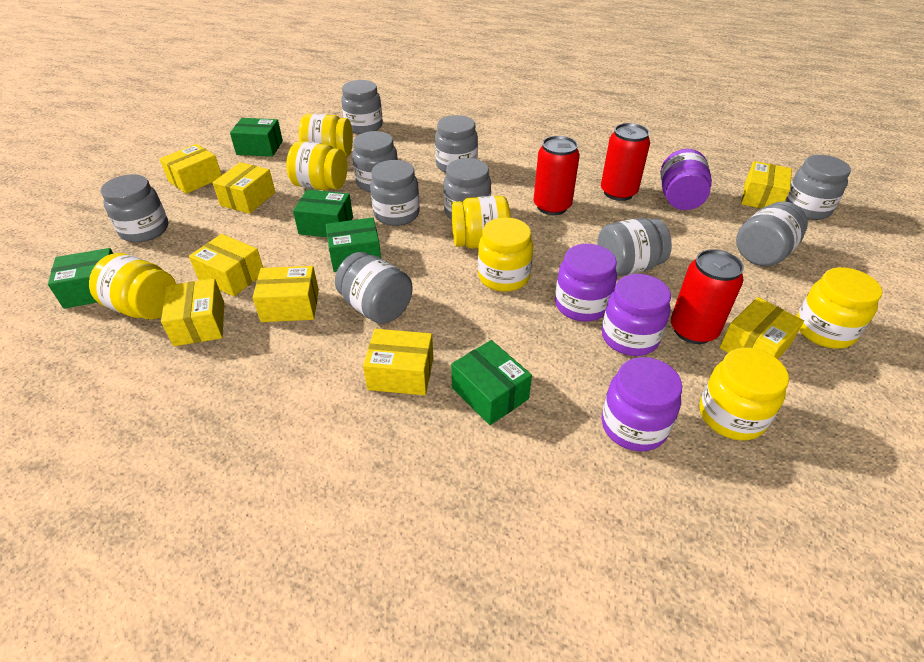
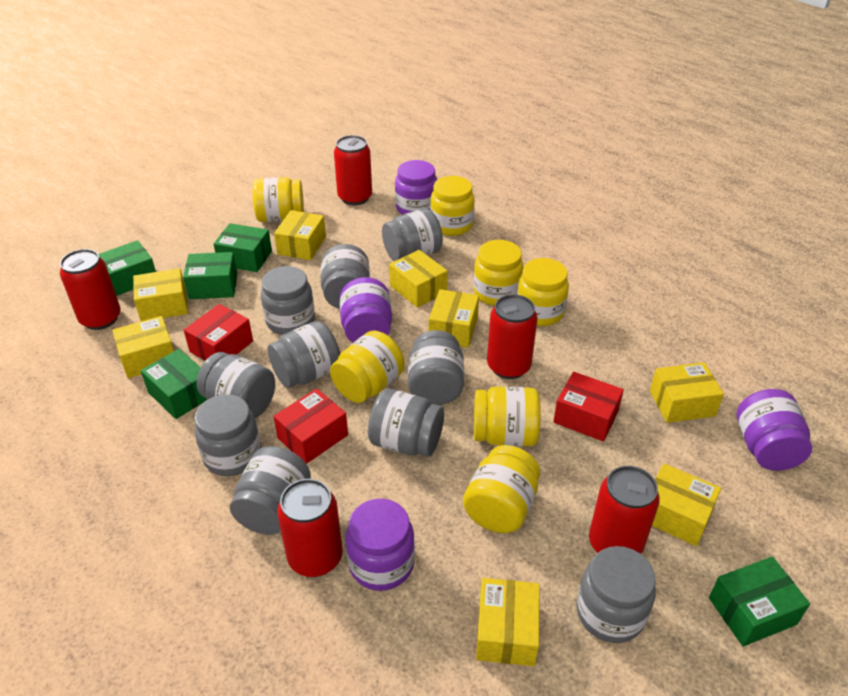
red box: none = 0 -> [184,304,253,361] [273,389,348,464] [553,372,624,441] = 3
red can: [534,136,580,215] [601,123,650,201] [671,249,744,344] = 3 -> [60,249,121,330] [277,479,343,577] [334,135,372,205] [487,294,538,379] [589,466,660,554] = 5

